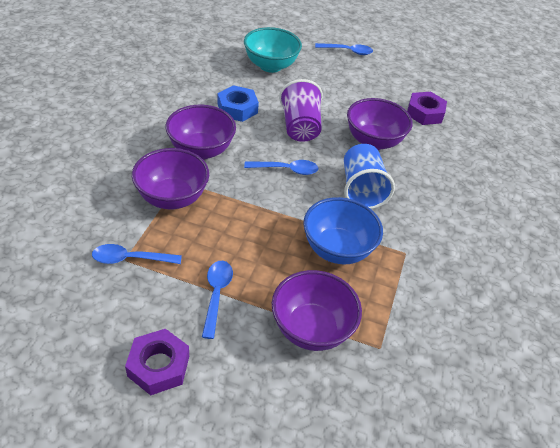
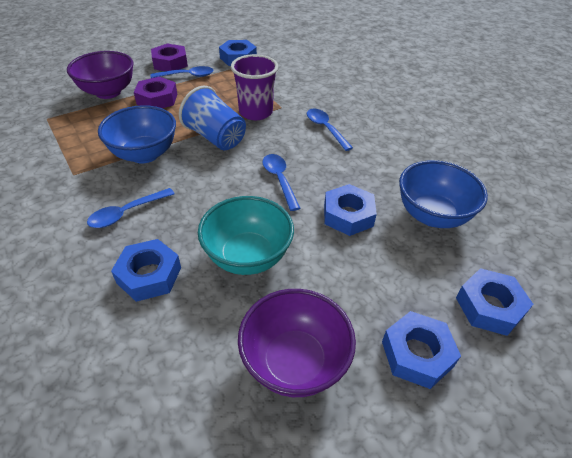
blue bowl: [303,197,383,264] = 1 -> [98,105,176,163] [399,160,488,228] = 2
blue nut: [217,85,259,122] = 1 -> [111,239,181,302] [219,40,257,66] [324,184,377,236] [382,311,461,389] [456,268,534,336] = 5
purple bowl: [132,148,209,209] [165,105,236,160] [272,270,362,351] [347,98,413,150] = 4 -> [67,51,134,99] [238,289,356,397] = 2

